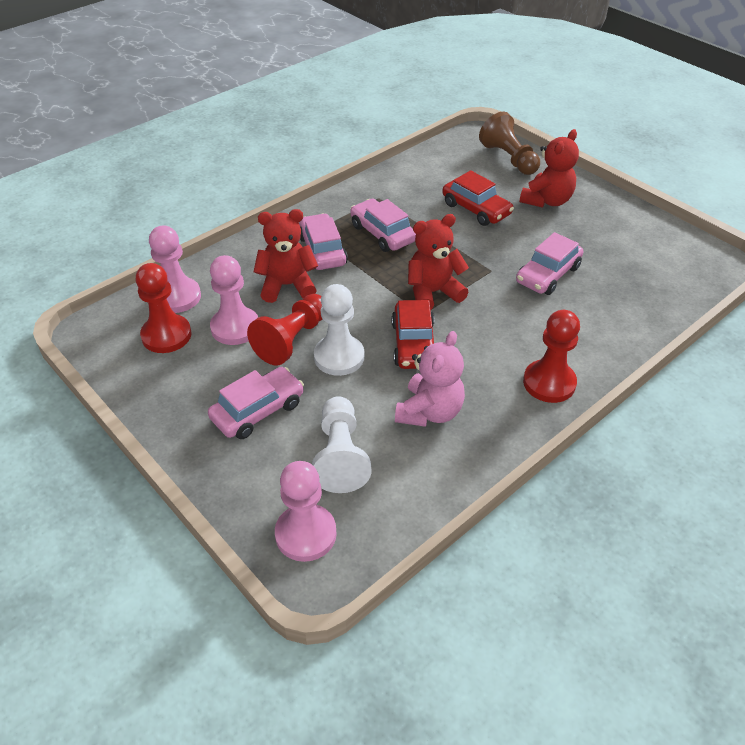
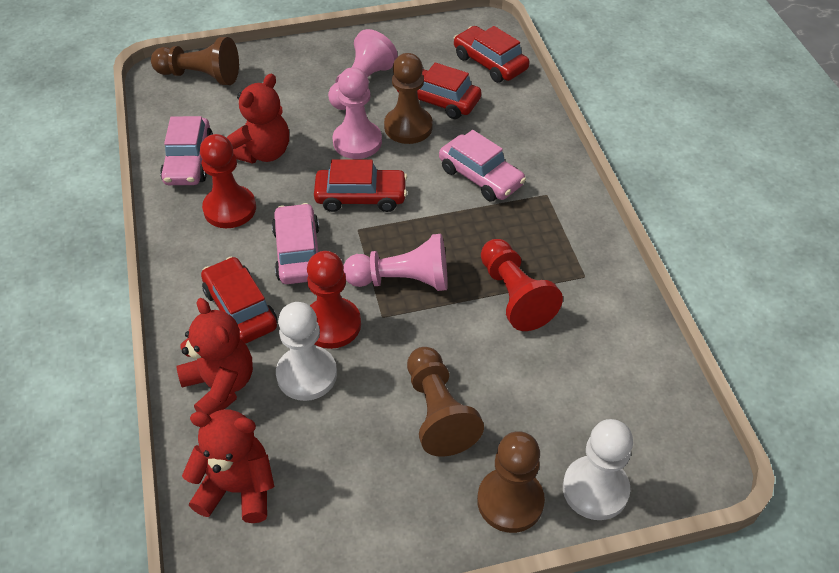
brown pawn: [479,112,540,175] = 1 -> [151,37,239,85] [384,53,433,144] [407,347,484,457] [477,431,545,533] = 4
pink car: [208,367,304,439] [299,213,348,270] [350,198,416,252] [516,232,583,295] = 4 -> [160,116,213,185] [272,203,319,284] [439,130,526,202] = 3
pink teddy bear: [395,331,465,427] = 1 -> none = 0
red car: [392,300,434,369] [442,170,514,226] = 2 -> [201,257,277,344] [314,160,407,212] [397,62,482,119] [454,26,530,83] = 4

